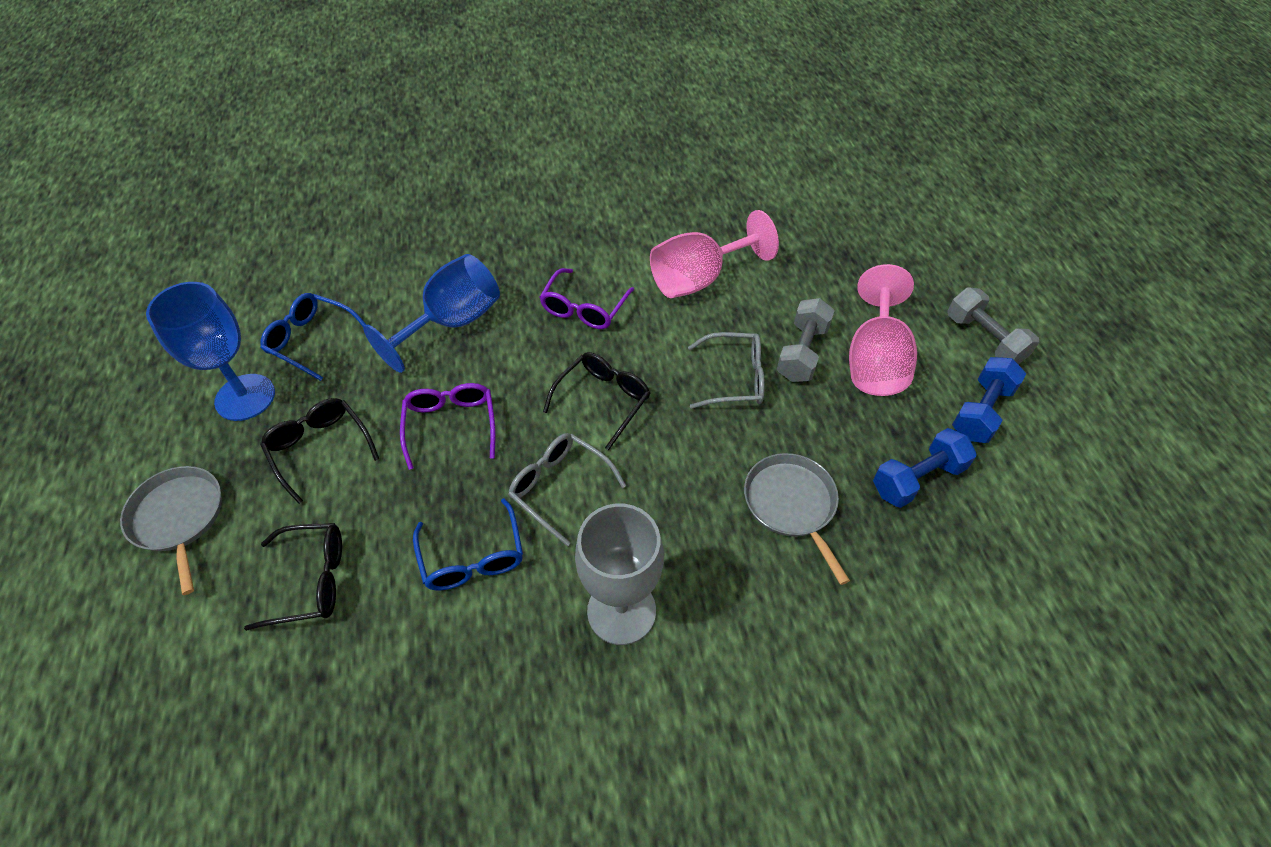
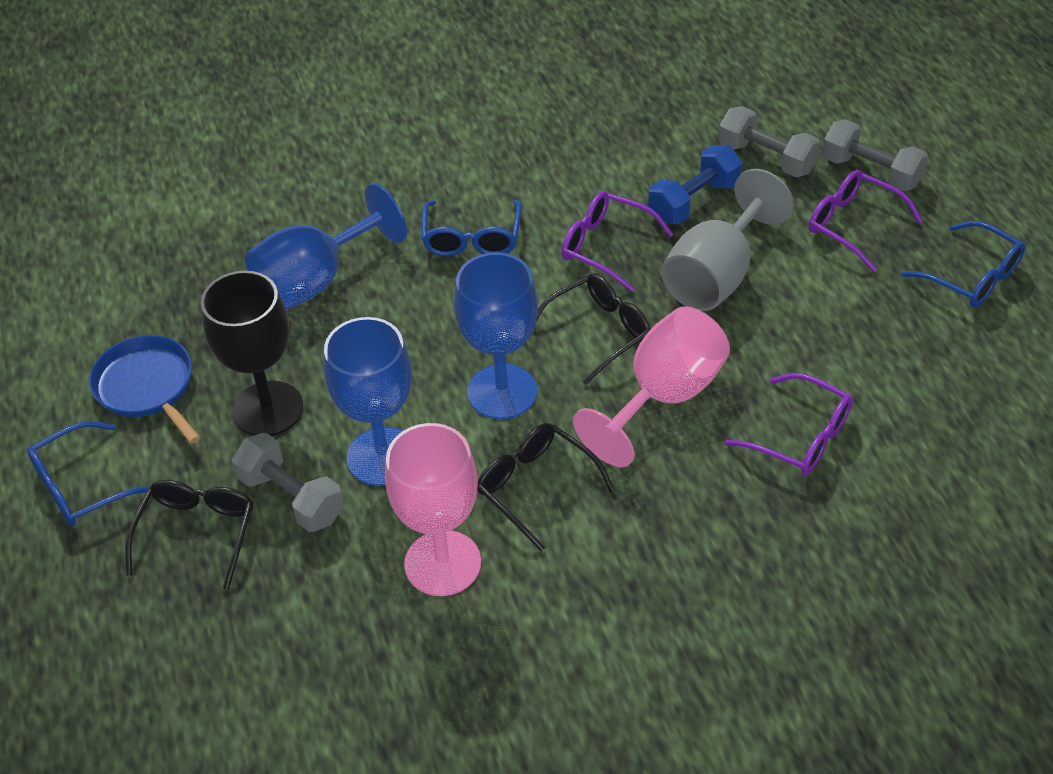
black goblet: none = 0 -> [201,271,303,436] = 1
blue dumbbell: [873,428,977,508] [952,357,1026,443] = 2 -> [648,145,742,224] = 1
blue glasses: [261,293,366,381] [413,498,523,591] = 2 -> [27,421,151,526] [421,200,521,256] [901,221,1026,307] = 3
blue goblet: [146,282,275,421] [363,254,500,373] = 2 -> [245,183,407,310] [324,317,412,486] [454,252,538,419] = 3
blue pan: none = 0 -> [89,335,200,444] = 1
grey dumbbell: [777,298,835,382] [948,287,1039,365] = 2 -> [231,433,344,532] [718,106,820,177] [822,119,928,192] = 3
grey glasses: [508,433,626,546] [688,332,765,409] = 2 -> none = 0
grey pan: [120,466,222,595] [744,453,850,585] = 2 -> none = 0
purple glasses: [400,383,496,470] [540,268,634,329] = 2 -> [562,191,674,292] [725,373,853,475] [809,170,923,272] = 3

